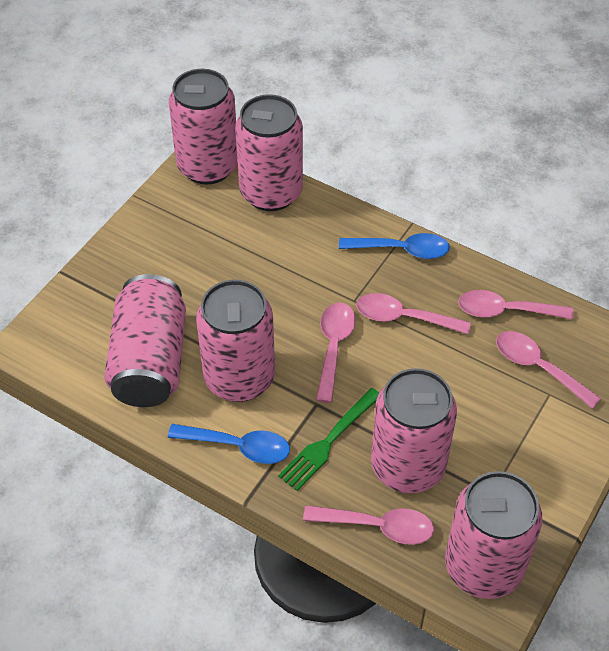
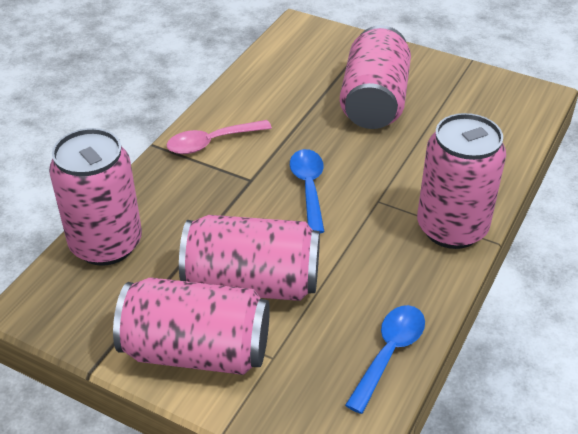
green fork: [278,388,379,491] = 1 -> none = 0
pink can: [104,274,186,407] [169,69,238,185] [196,280,275,402] [235,94,303,211] [371,368,457,493] [445,471,542,599] = 6 -> [49,128,142,266] [113,277,270,375] [179,215,320,301] [340,25,411,129] [417,113,506,249] = 5
pink spoon: [303,505,434,545] [316,303,356,403] [356,293,471,334] [458,290,574,320] [496,331,601,409] = 5 -> [166,120,272,154] = 1

